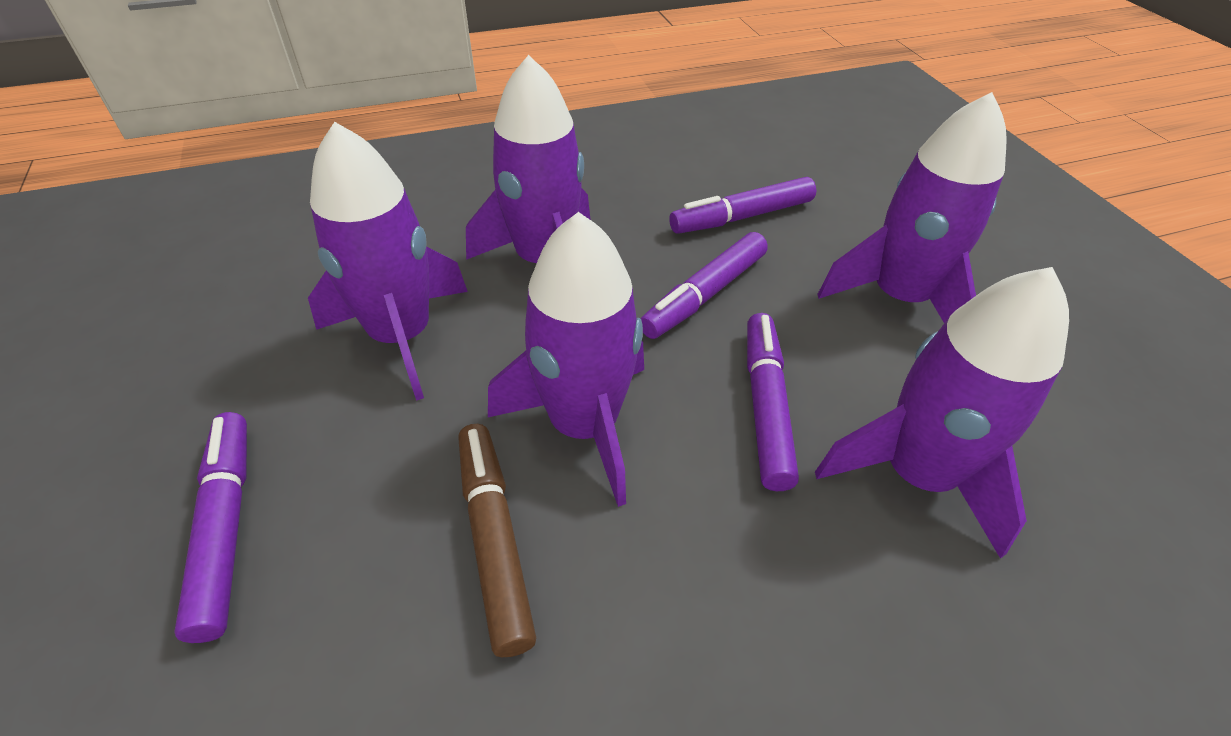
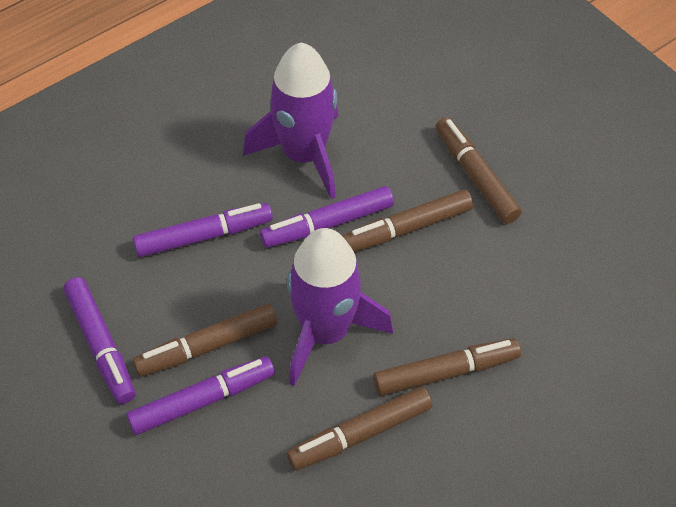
brown marker: [458,424,536,657] = 1 -> [133,304,278,377] [286,387,432,470] [342,189,473,252] [373,338,521,396] [435,117,522,224] = 5
purple rocket: [308,122,468,401] [466,55,591,263] [488,212,644,507] [815,267,1069,559] [817,92,1007,323] = 5 -> [243,43,338,199] [287,228,393,386] = 2

